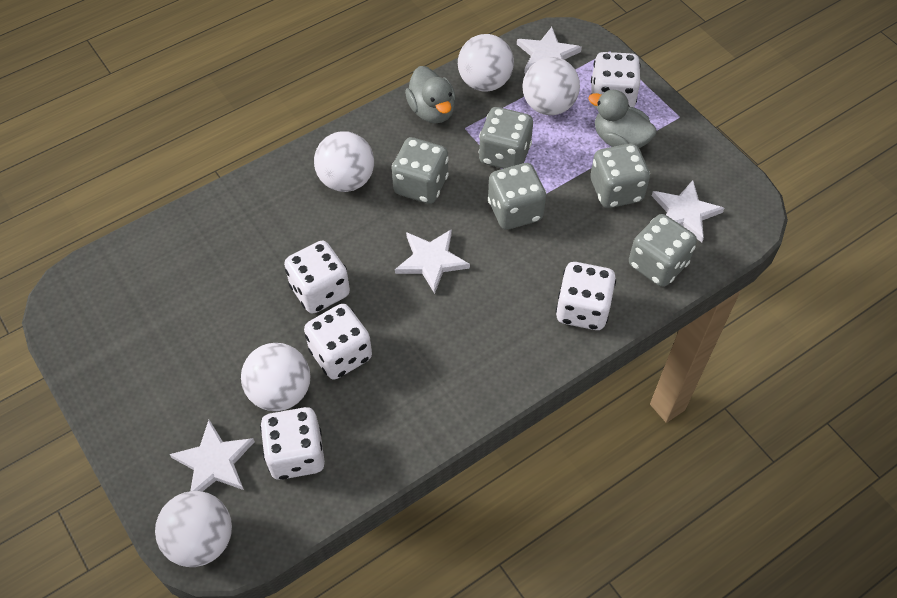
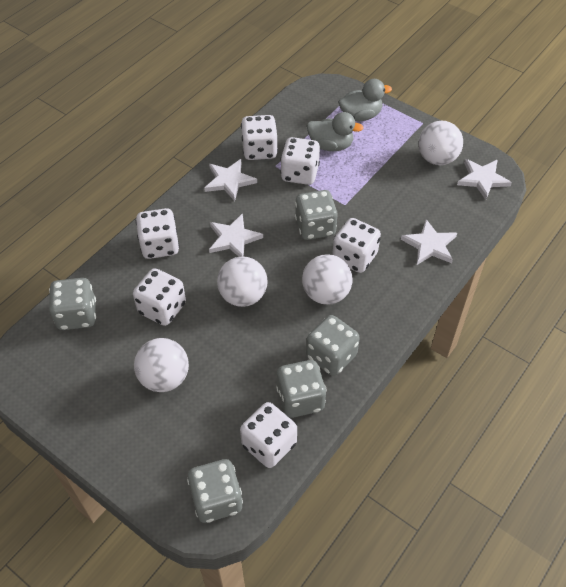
white ball: [155,491,232,567] [241,343,311,411] [314,131,374,192] [458,34,514,92] [522,57,580,115] = 5 -> [134,338,189,392] [217,256,268,307] [302,254,352,305] [418,121,463,165] = 4
white dice: [260,407,325,480] [284,241,350,314] [304,304,372,380] [556,262,616,330] [591,52,640,109] = 5 -> [133,268,186,326] [136,208,179,259] [240,402,297,468] [241,115,278,160] [280,137,320,185] [332,218,381,273] = 6

